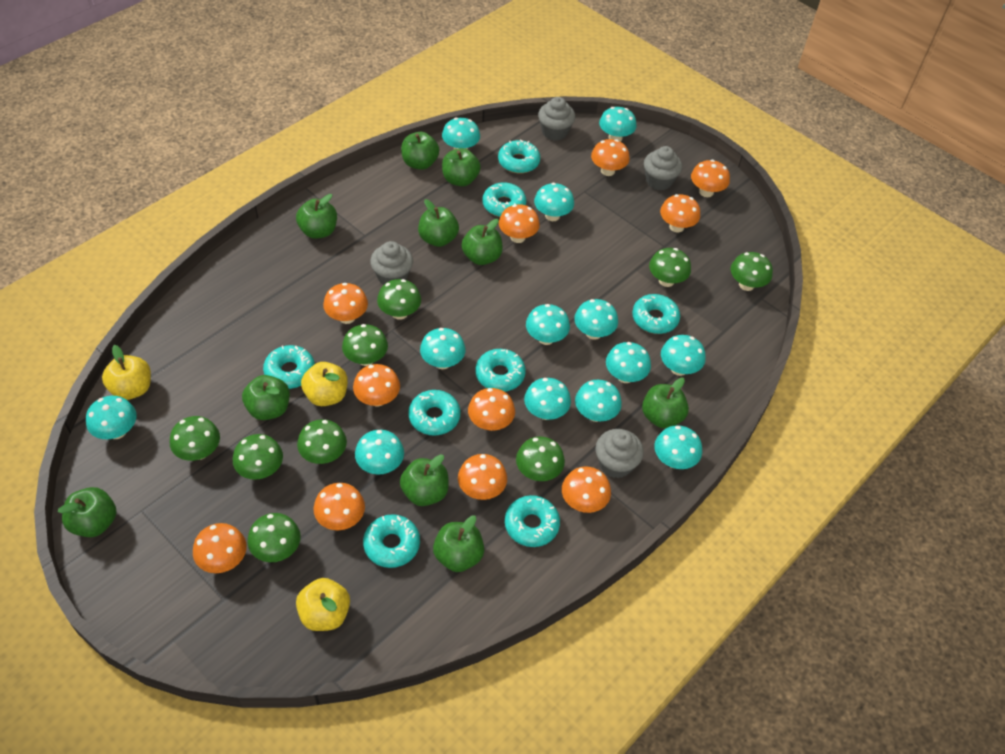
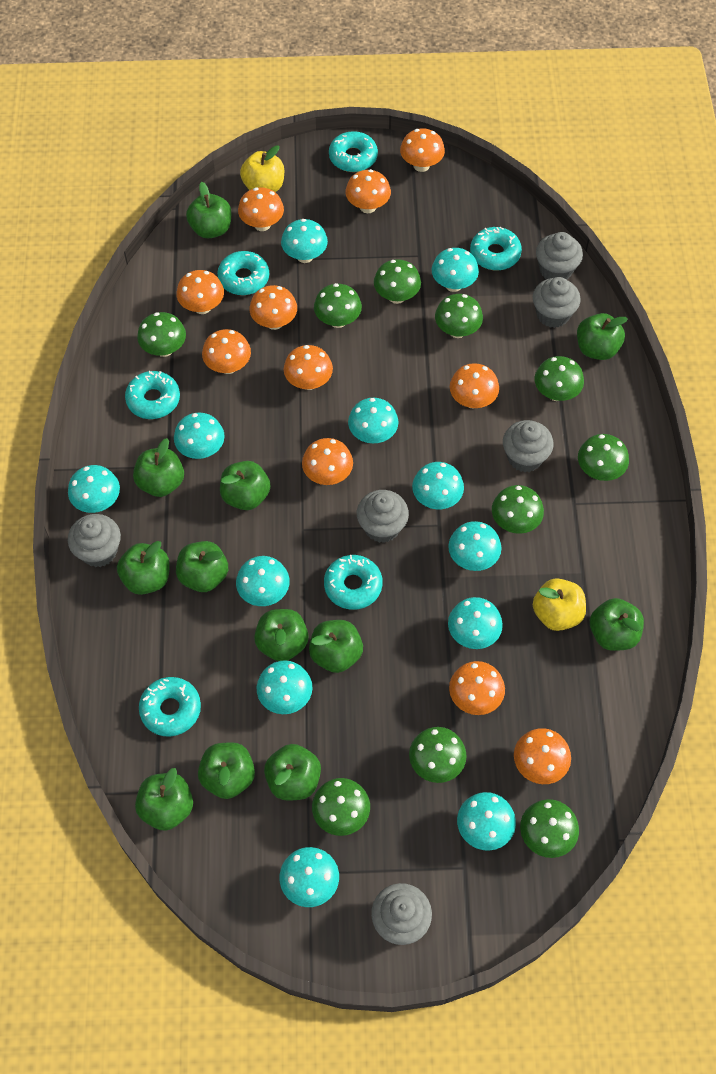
green apple: [58,487,116,537] [242,375,290,420] [296,194,337,239] [400,454,449,506] [401,132,439,170] [418,199,459,247] [433,516,484,572] [442,148,481,186] [462,219,503,265] [642,378,689,428] = 10 -> [117,541,170,595] [133,438,184,497] [135,768,193,831] [176,541,228,592] [186,182,231,238] [198,742,255,799] [220,461,271,510] [254,609,309,661] [264,744,321,801] [309,620,363,673] [577,313,628,360] [590,598,644,651] = 12
green mushroom: [170,416,220,461] [233,434,283,480] [248,513,301,562] [297,419,347,464] [342,324,388,366] [377,279,421,320] [516,436,565,481] [649,248,691,287] [731,252,773,291] = 9 -> [137,312,186,357] [312,778,370,836] [314,283,362,328] [374,259,421,304] [409,727,467,783] [435,294,483,338] [492,485,544,534] [520,799,579,858] [535,356,584,401] [578,434,629,481] = 10
grey cupcake: [370,241,413,285] [538,97,575,141] [595,429,644,478] [644,146,682,191] = 4 -> [68,514,121,567] [357,490,409,543] [371,883,432,945] [503,420,554,472] [533,277,581,328] [536,232,583,280] = 6
turquoise donut: [263,345,315,389] [363,514,420,568] [408,390,461,436] [475,349,526,392] [482,182,527,217] [498,139,540,173] [505,495,560,547] [632,294,680,334] = 8 -> [125,371,180,419] [139,677,201,736] [217,251,269,295] [324,555,383,610] [329,131,378,172] [470,227,522,271] = 6
turquoise mushroom: [86,396,137,439] [355,430,404,474] [420,328,466,369] [442,117,480,150] [524,378,571,420] [526,304,570,345] [534,183,574,221] [574,299,618,340] [575,380,622,422] [599,107,637,142] [606,342,651,383] [654,425,702,469] [661,335,706,376] = 13 -> [68,465,120,513] [174,413,224,459] [236,556,290,606] [257,660,312,714] [280,847,339,907] [281,219,328,263] [348,398,399,443] [412,462,464,509] [432,248,479,292] [448,521,502,571] [448,597,503,649] [457,792,516,851] = 12
yellow apple: [102,345,151,400] [296,578,350,631] [301,362,348,406] = 3 -> [240,145,284,192] [533,578,586,631] = 2

